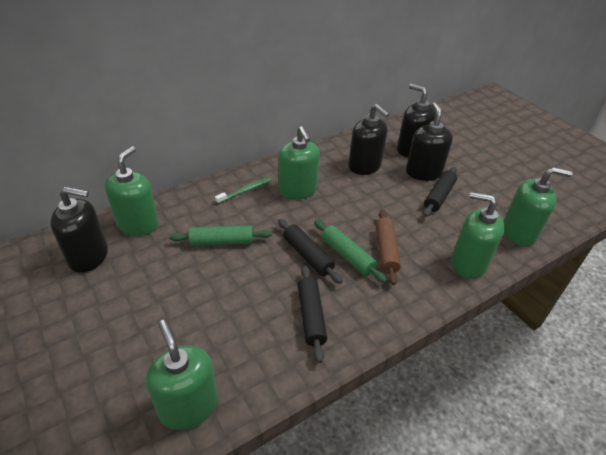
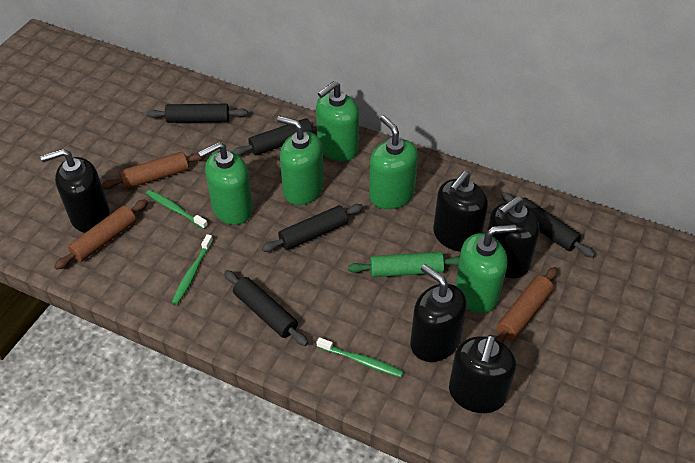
black rolling pin: [278,219,343,284] [298,266,327,363] [423,167,457,217] = 3 -> [147,104,248,123] [224,270,308,346] [232,118,317,156] [262,204,363,252] [501,192,595,258] = 5
black soap dispenser: [50,187,108,273] [348,104,390,175] [397,84,436,157] [406,102,453,181] = 4 -> [40,149,110,233] [410,264,467,362] [433,171,488,252] [449,335,516,413] [487,196,540,278] = 5
brown rolling pin: [375,210,401,285] = 1 -> [54,199,148,269] [101,152,206,189] [495,267,558,343] = 3
green rolling pin: [169,225,272,246] [314,220,387,283] = 2 -> [348,252,460,277] = 1
green toothbrush: [215,177,272,204] = 1 -> [146,190,208,229] [172,234,213,305] [317,337,404,377] = 3

